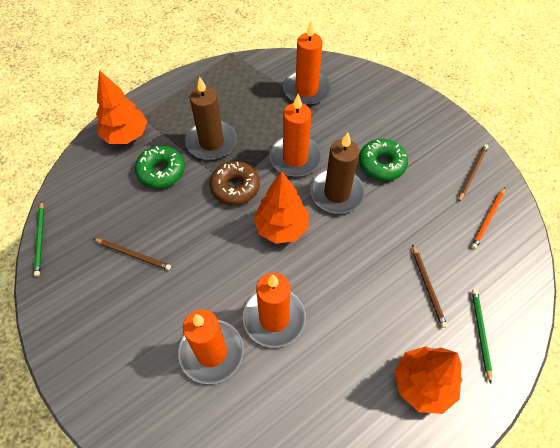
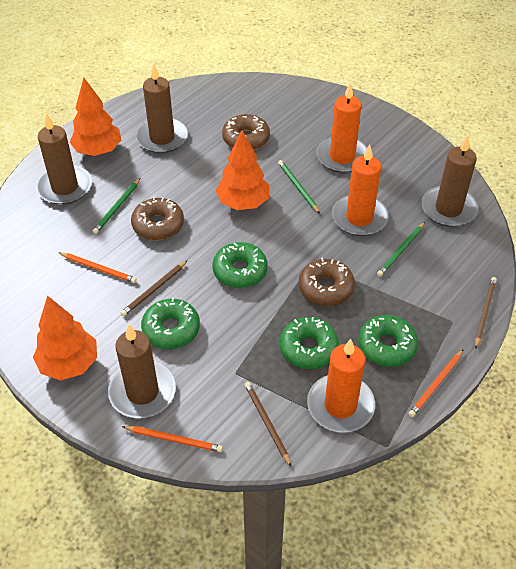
brown candle: [185,76,237,160] [310,133,365,214] = 2 -> [36,113,92,205] [108,325,176,418] [136,63,188,153] [421,135,478,227] = 4
brown donut: [210,161,260,205] = 1 -> [131,197,184,240] [222,114,270,150] [299,258,355,306] = 3
green donut: [135,146,185,188] [359,139,408,181] = 2 -> [141,297,200,349] [213,242,268,288] [279,317,339,369] [358,315,418,367] = 4
green pencil: [34,201,44,277] [472,289,492,384] = 2 -> [93,178,140,234] [278,160,320,214] [377,222,425,277] = 3
orange candle: [178,309,244,384] [243,273,306,348] [269,94,322,177] [283,21,331,105] = 4 -> [307,339,375,433] [316,83,367,173] [332,144,389,236] = 3
orange pencil: [471,187,505,249] = 1 -> [58,252,137,283] [122,426,223,452] [408,349,464,417] = 3

